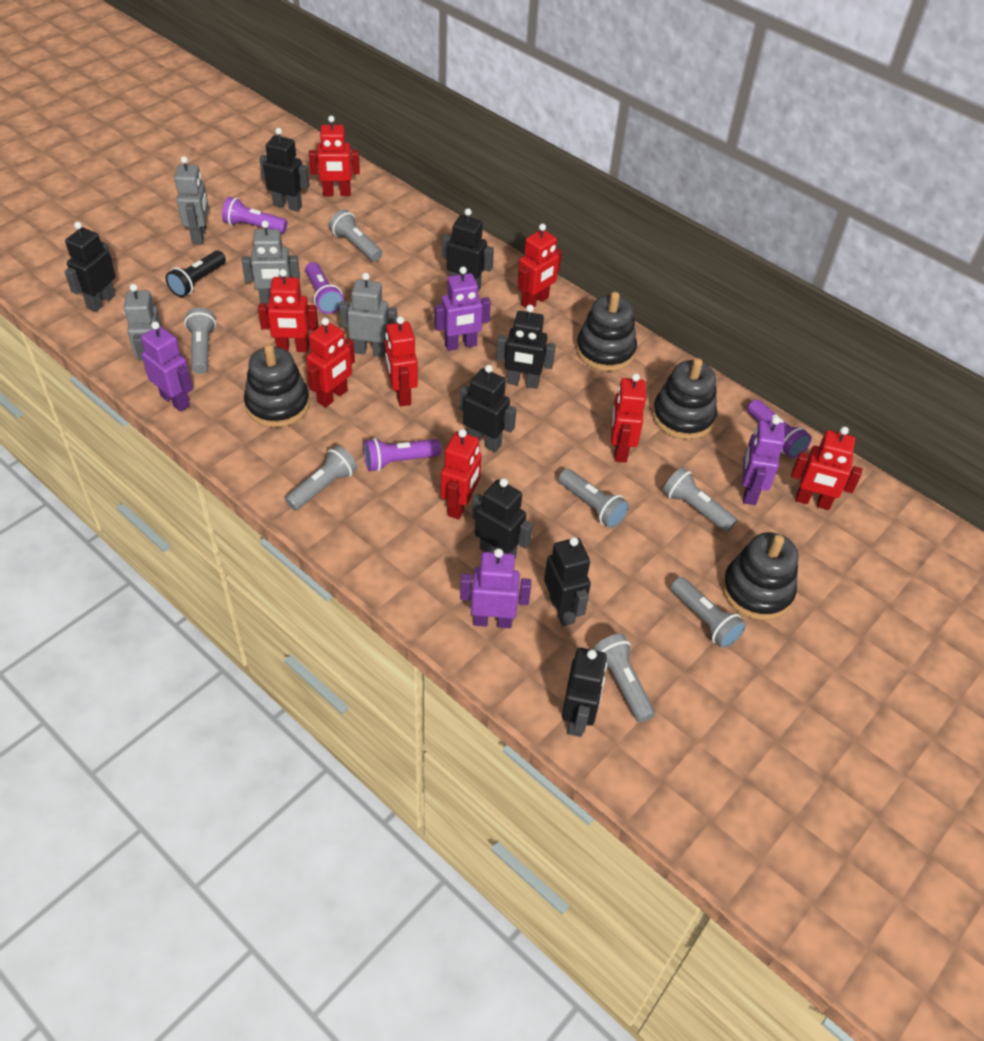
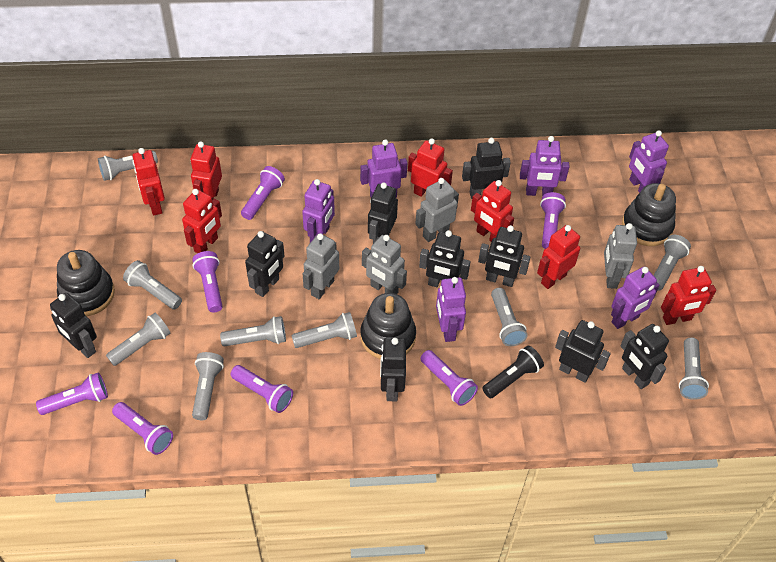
black robot: [64,222,116,312] [259,128,310,212] [442,208,494,291] [460,365,517,452] [472,478,533,559] [496,305,556,389] [544,537,591,626] [562,648,607,737] = 8 -> [50,293,97,358] [245,231,285,297] [368,182,398,244] [380,338,406,401] [419,230,470,287] [462,138,511,199] [478,225,530,287] [555,320,611,383] [620,324,669,389] = 9
black stacking toy: [244,344,310,427] [576,292,637,371] [652,358,717,440] [722,532,798,620] = 4 -> [57,250,115,316] [360,293,416,359] [622,183,676,246] = 3
grey flashlight: [184,308,216,374] [285,445,357,511] [329,209,382,262] [558,469,629,528] [593,634,655,723] [663,467,737,532] [670,577,746,649] = 7 -> [98,151,158,181] [106,313,171,366] [123,260,182,310] [192,352,224,420] [220,316,286,347] [291,312,357,348] [491,288,528,346] [654,235,691,291] [679,337,709,400] = 9
purple flashlight: [222,197,287,233] [305,262,344,314] [364,438,441,472] [747,399,812,458] = 4 -> [36,372,108,415] [112,402,173,455] [192,251,223,312] [231,365,293,413] [241,166,285,220] [420,350,478,406] [540,192,566,249] = 7
purple robot: [141,321,193,412] [434,267,491,351] [460,548,531,628] [742,416,785,505] = 4 -> [302,179,335,243] [360,139,407,198] [436,277,466,342] [520,136,570,196] [611,267,660,329] [629,130,669,193] = 6
red robot: [258,269,318,352] [306,318,355,407] [309,116,360,196] [385,316,418,406] [440,429,482,519] [518,224,562,308] [611,373,646,463] [791,427,862,510] = 8 -> [133,148,165,216] [182,189,222,253] [190,141,222,200] [408,138,453,197] [471,180,514,242] [537,225,580,289] [661,266,716,325] = 7

